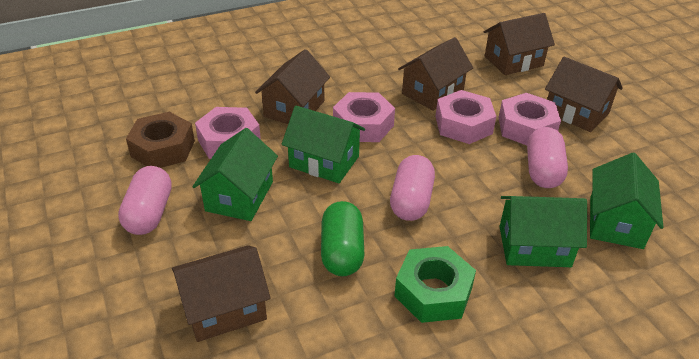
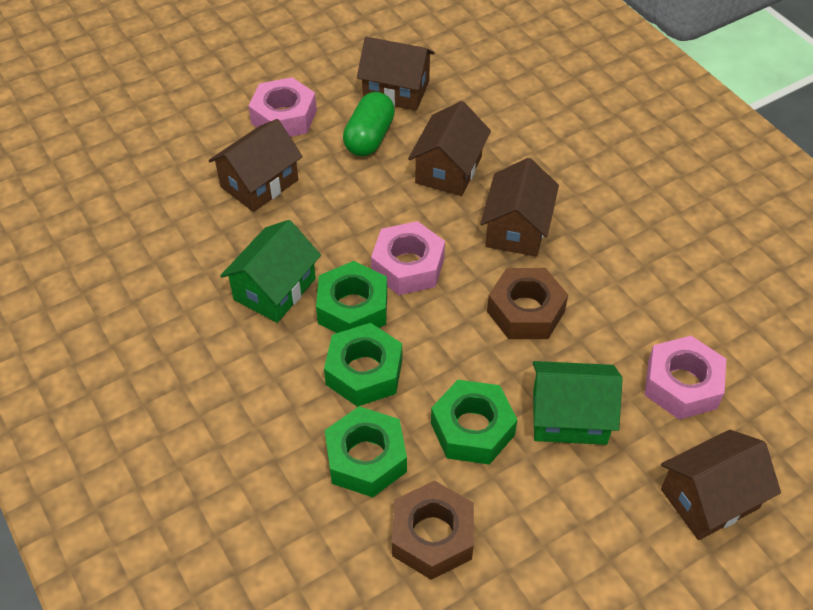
brown nut: [126,112,195,168] = 1 -> [392,481,474,580] [487,268,568,339] = 2
green house: [192,128,278,221] [282,106,365,183] [499,196,587,267] [590,153,664,249] = 4 -> [220,220,321,323] [533,361,623,445] = 2
green nut: [394,246,476,323] = 1 -> [316,261,387,333] [324,323,402,407] [325,406,407,497] [431,380,518,465] = 4
pink capsule: [118,166,172,235] [390,155,435,221] [527,127,568,188] = 3 -> none = 0
pink nut: [195,107,261,159] [333,92,395,142] [435,90,496,144] [498,93,561,145] = 4 -> [248,77,317,137] [371,221,445,295] [644,336,726,420] = 3

